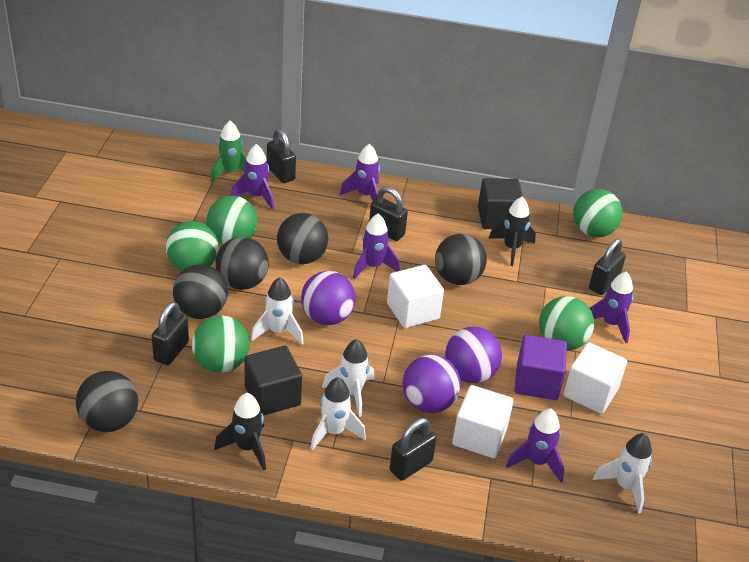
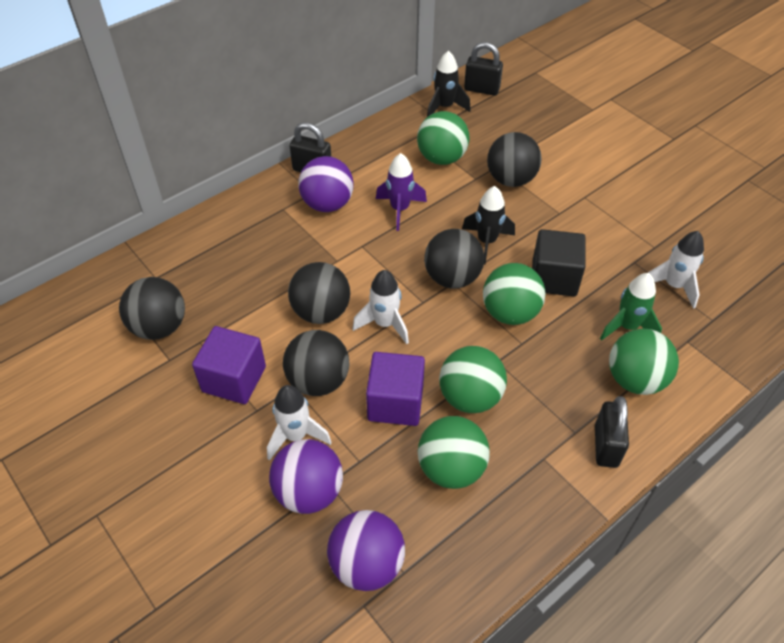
black cube: [244,346,302,416] [478,178,523,229] = 2 -> [532,229,585,296] = 1
black padlock: [152,302,189,365] [267,129,296,183] [369,187,408,241] [390,418,437,481] [589,239,626,295] = 5 -> [290,122,331,172] [464,42,503,96] [595,396,629,468] = 3
purple cube: [515,335,567,400] = 1 -> [192,326,266,404] [366,352,425,426] = 2
purple rocket: [231,144,274,210] [340,144,380,201] [353,214,400,279] [506,409,564,483] [590,272,633,343] = 5 -> [376,153,427,231] = 1
white cube: [387,265,444,328] [452,385,514,458] [563,342,627,414] = 3 -> none = 0
white rocket: [251,277,304,345] [310,377,366,451] [322,339,374,417] [593,433,652,513] = 4 -> [267,385,332,461] [352,270,409,344] [648,231,704,309] = 3

